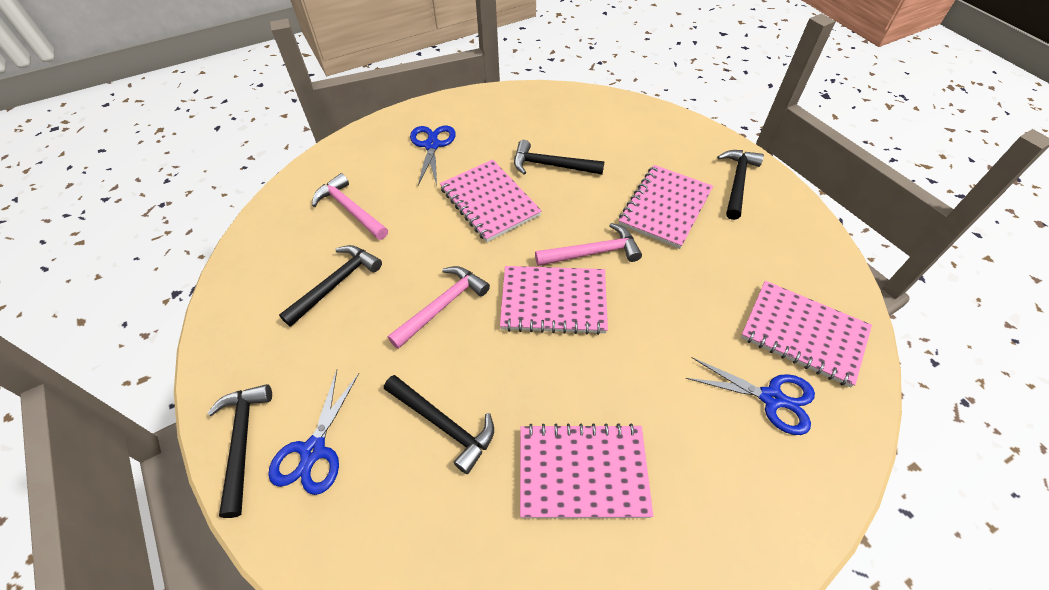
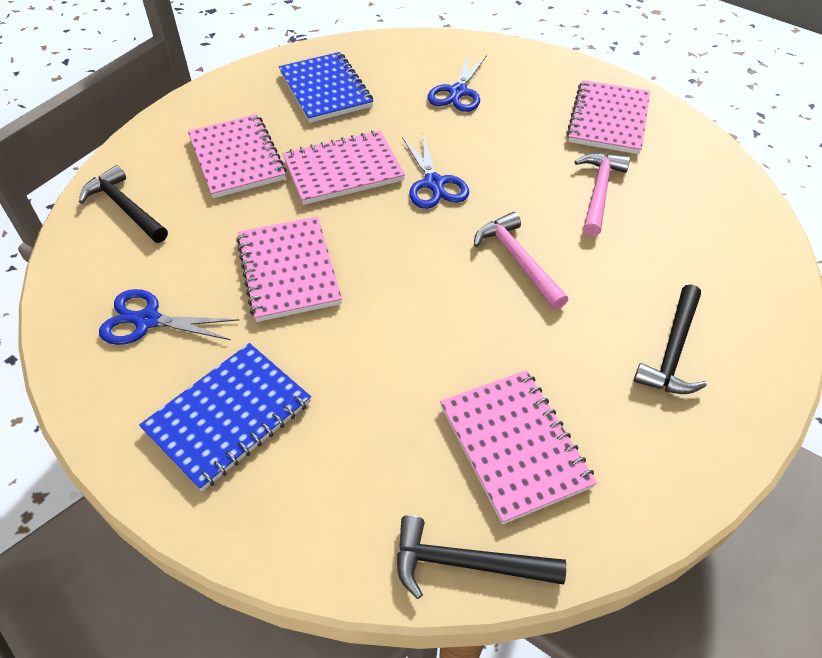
black hammer: [207,384,272,518] [279,245,382,327] [384,375,494,474] [514,140,605,175] [717,150,764,220] = 5 -> [79,165,168,243] [397,515,566,599] [633,284,706,394] = 3
blue notebook: none = 0 -> [139,343,311,491] [279,52,373,123] = 2
pink hammer: [312,173,388,240] [388,266,490,349] [535,223,642,266] = 3 -> [474,212,568,310] [574,153,630,236] = 2

